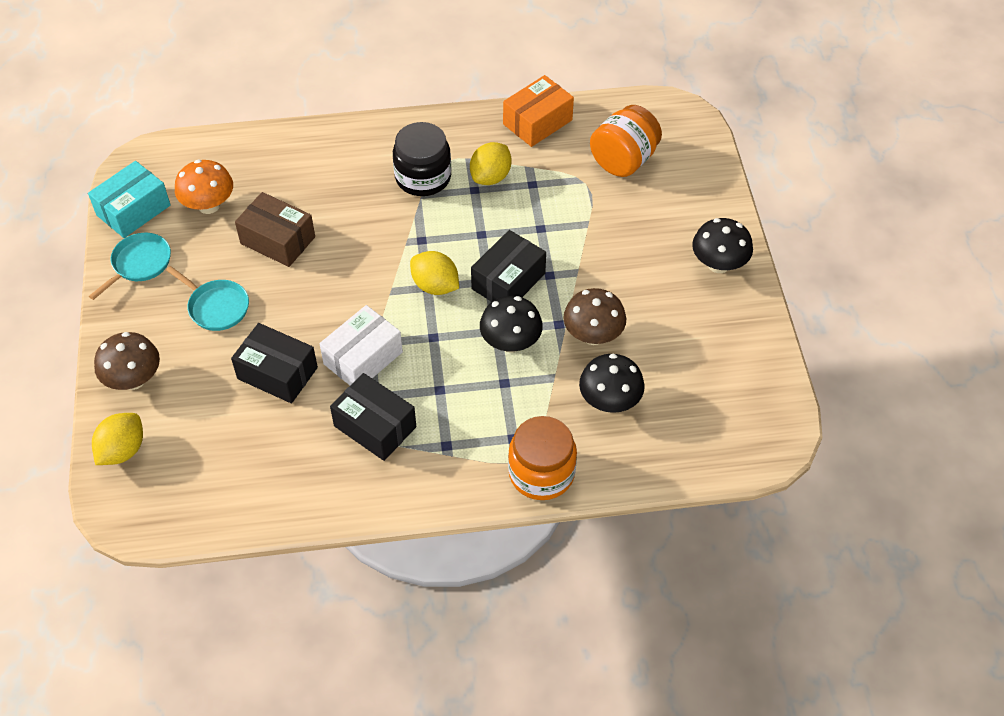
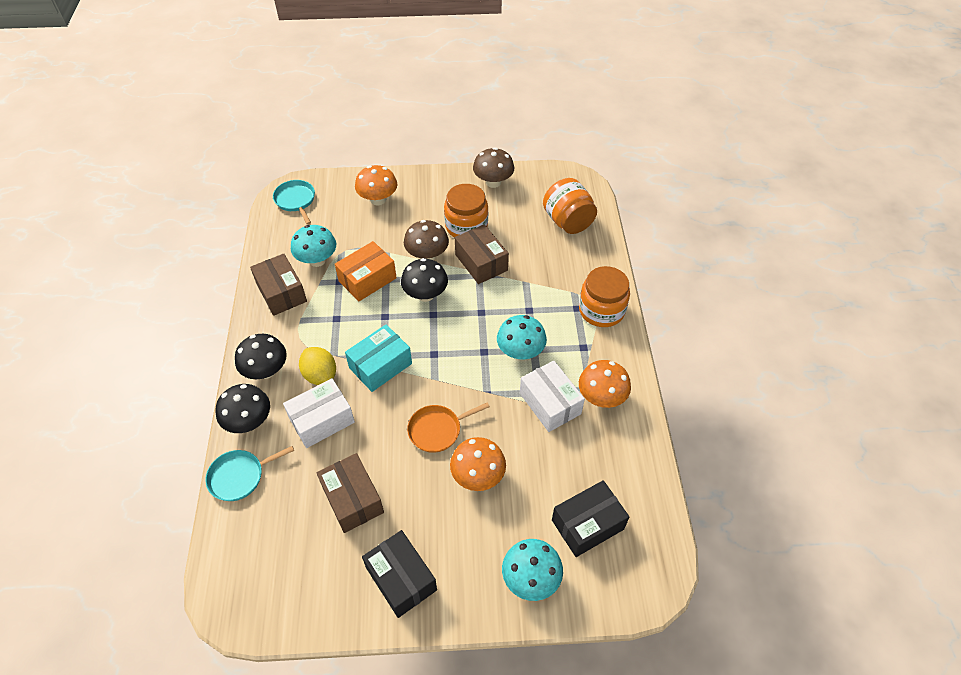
black box: [231,323,318,403] [330,373,416,461] [471,230,546,302] = 3 -> [362,530,437,618] [552,480,629,557] = 2
black jar: [393,122,452,196] = 1 -> none = 0
brown box: [235,192,315,267] = 1 -> [250,254,307,316] [316,453,384,533] [455,224,509,284] = 3
orange jar: [508,416,577,500] [590,105,662,177] = 2 -> [444,184,488,238] [543,178,597,234] [579,266,630,327] = 3
orange mushroom: [175,160,233,214] = 1 -> [355,165,397,206] [450,437,506,491] [579,360,631,408] = 3
orange pan: none = 0 -> [407,403,490,453] = 1
turquoise mushroom: none = 0 -> [291,225,336,267] [497,315,547,360] [502,539,563,601] = 3
white box: [319,305,403,385] = 1 -> [283,378,355,448] [520,361,585,432] = 2
yellow lemon: [92,413,143,465] [410,251,459,295] [470,142,512,185] = 3 -> [299,347,336,385] = 1

